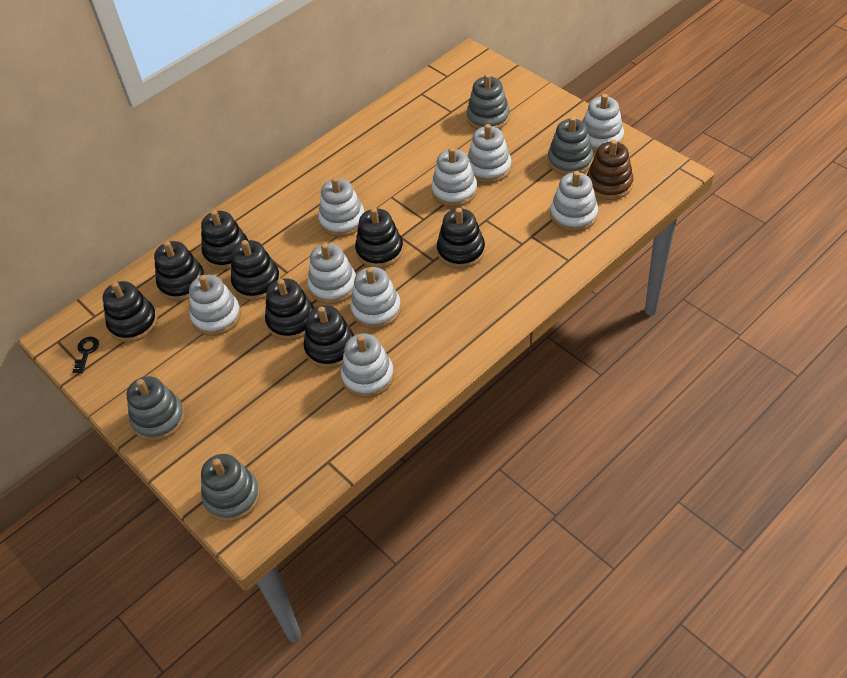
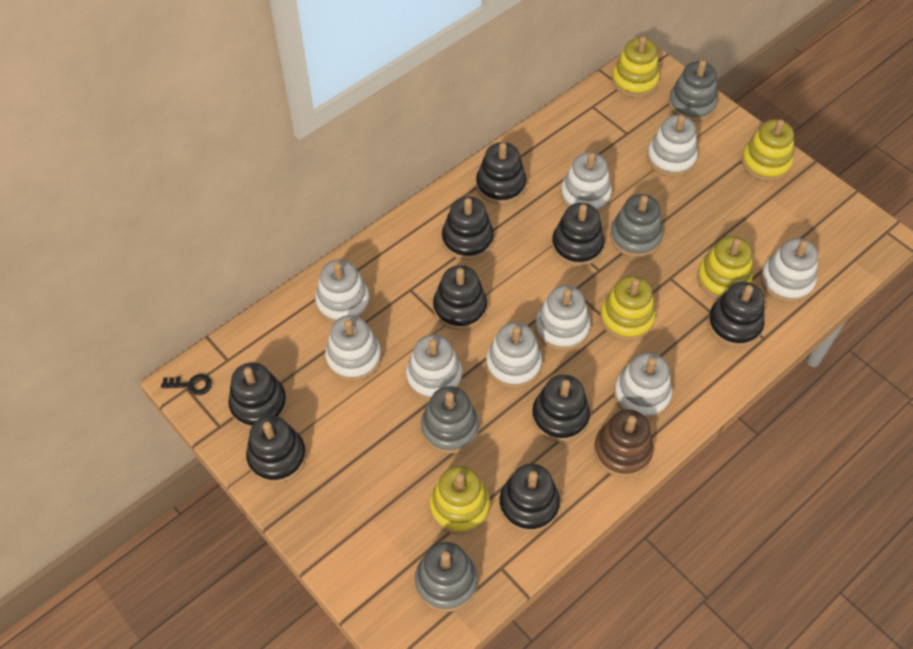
black stacking toy: [103,281,157,342] [154,241,205,301] [201,210,248,270] [231,240,280,300] [265,278,314,340] [304,305,354,368] [355,208,403,268] [437,208,485,269] = 8 -> [228,362,287,429] [246,415,306,484] [433,265,487,330] [442,197,494,260] [476,142,526,205] [499,464,560,532] [532,374,590,442] [552,203,604,266] [708,282,764,347] = 9
yellow stacking toy: none = 0 -> [429,466,490,535] [600,276,656,341] [612,36,660,98] [697,236,753,299] [741,119,794,181] = 5

